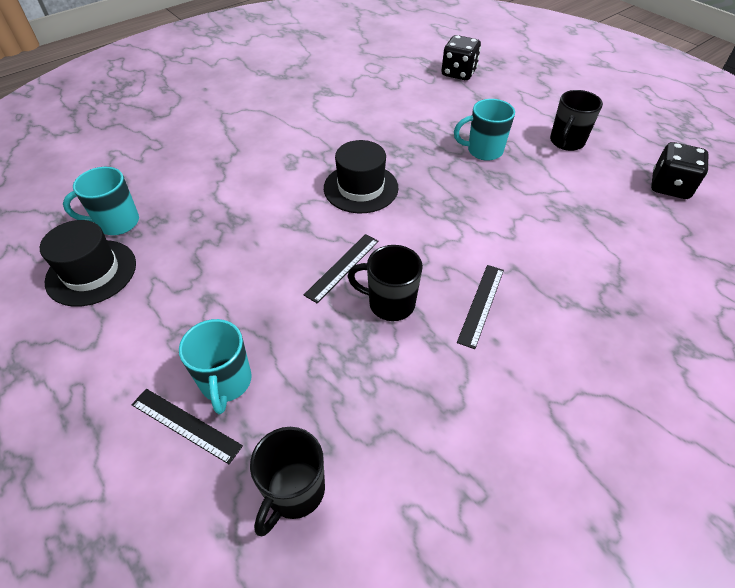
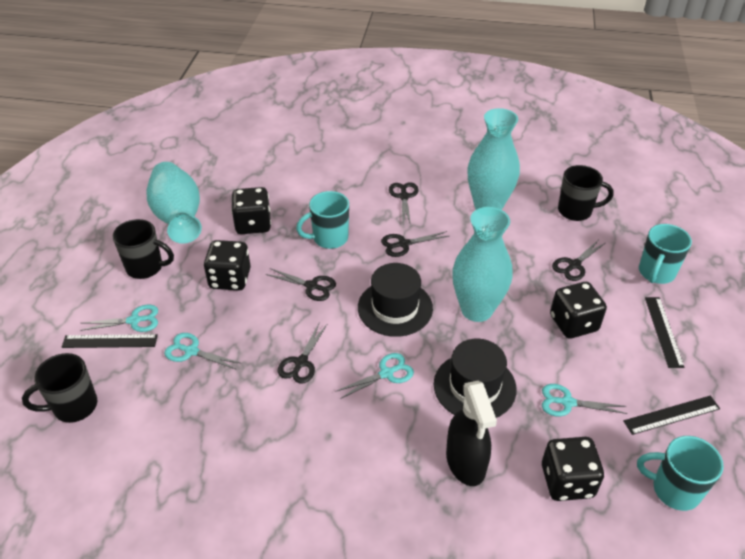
black dice: [442,35,481,80] [651,142,708,199] = 2 -> [204,240,251,291] [231,187,271,234] [542,437,604,501] [550,282,607,339] = 4
black scissors: none = 0 -> [266,268,336,301] [278,322,327,384] [381,231,449,257] [389,182,419,225] [552,241,605,281] = 5
black spray bottle: none = 0 -> [446,381,497,486] = 1
turquoise scissors: none = 0 -> [80,305,158,332] [164,333,242,370] [335,353,414,399] [542,384,627,417] = 4
turquoise vase: none = 0 -> [147,162,202,244] [452,207,512,322] [468,108,520,210] = 3

